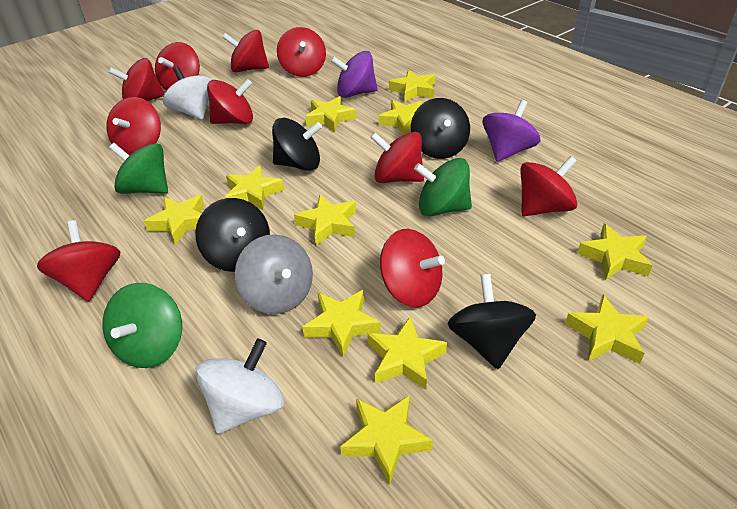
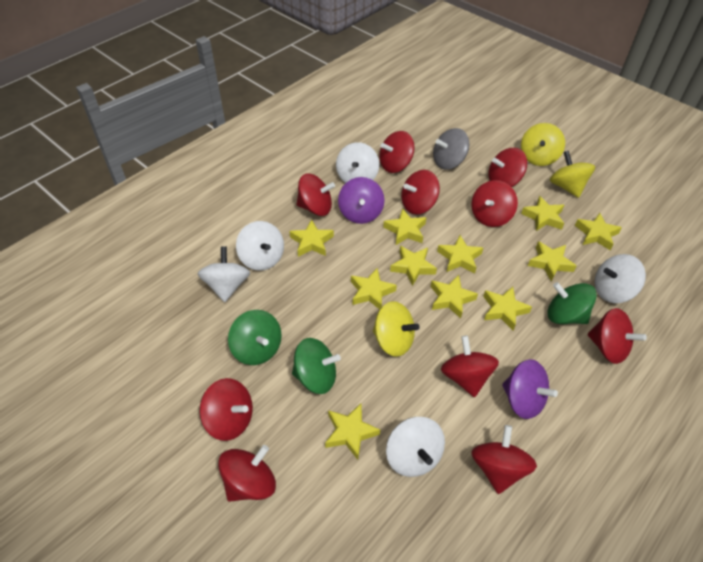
black spinning top: [195,198,270,272] [272,118,322,171] [411,98,470,159] [448,274,536,369] = 4 -> none = 0
white spinning top: [163,67,212,120] [196,338,284,434] = 2 -> [198,246,250,302] [236,221,284,271] [336,142,379,183] [386,417,445,477] [595,254,646,303] = 5
yellow spinning top: none = 0 -> [373,301,420,357] [521,123,565,166] [550,151,595,198] = 3

